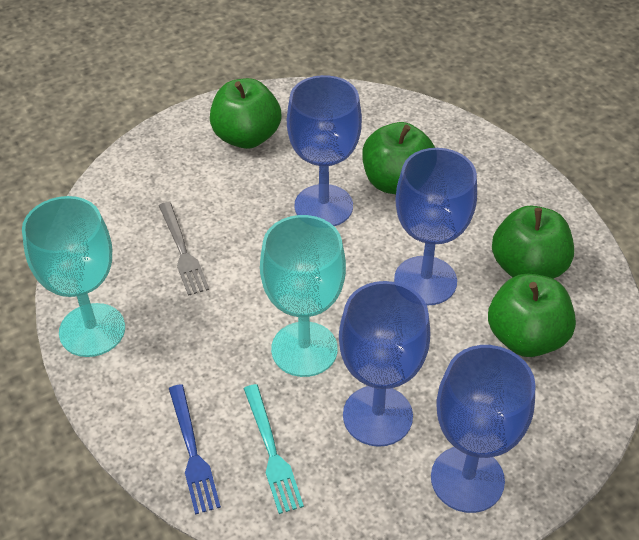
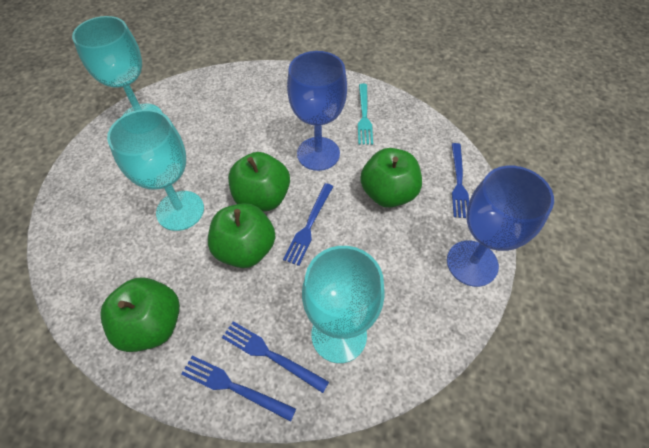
blue fork: [169,384,221,515] = 1 -> [181,356,296,422] [222,321,329,393] [283,183,334,266] [452,143,469,218] = 4
blue goblet: [287,75,362,226] [339,281,431,447] [394,148,477,306] [431,345,536,513] = 4 -> [287,51,347,171] [447,166,554,287] = 2
grey fork: [159,202,209,296] = 1 -> none = 0
turquoise goblet: [22,196,125,357] [260,215,346,377] = 2 -> [72,16,162,115] [107,109,204,231] [302,246,385,363] = 3

